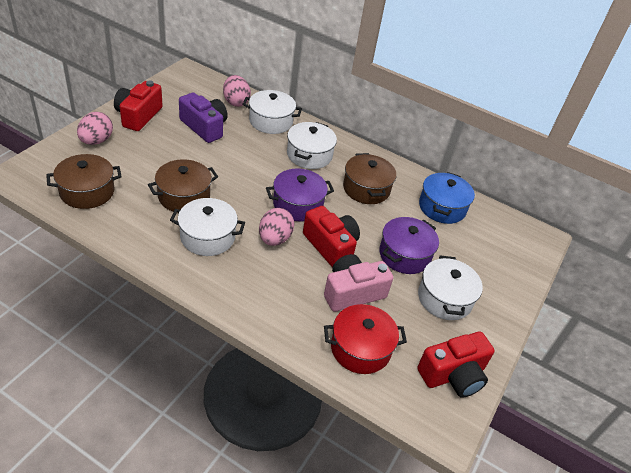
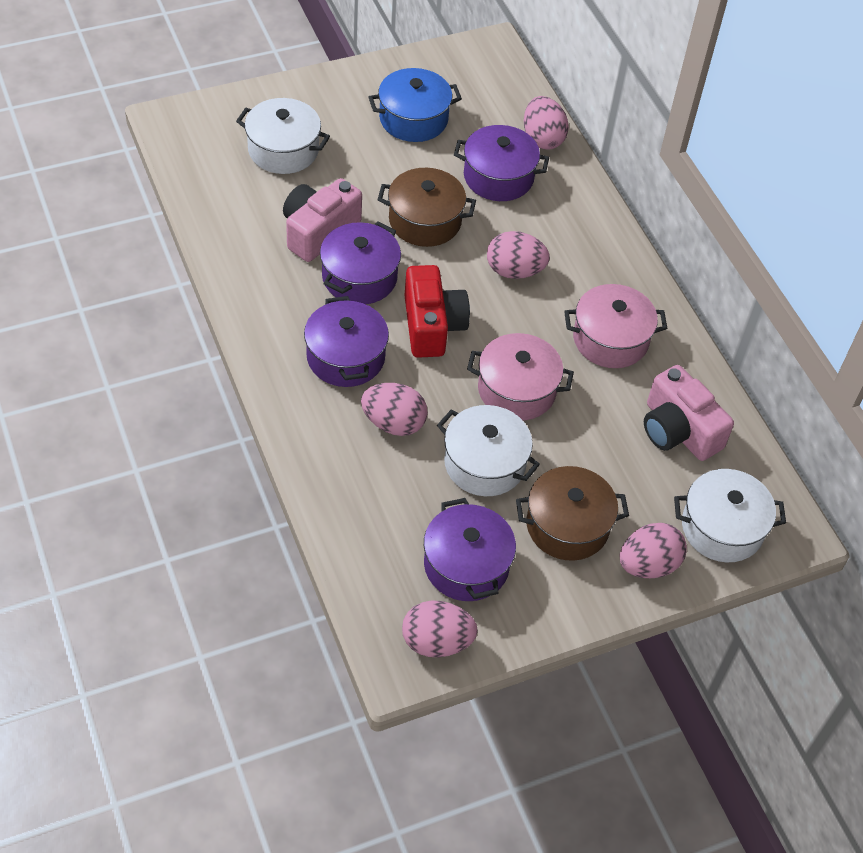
brown pot: [46,154,121,209] [148,159,218,213] [343,153,396,204] = 3 -> [378,168,476,247] [516,466,629,561] = 2
pink camera: [324,254,393,312] = 1 -> [283,178,362,262] [644,365,734,461] = 2
pink egg: [77,112,113,145] [223,75,251,107] [259,208,294,246] = 3 -> [361,383,428,436] [402,601,478,657] [487,231,550,279] [524,96,569,150] [620,523,687,578] = 5
pink pot: none = 0 -> [467,333,574,420] [564,284,667,368] = 2
purple camera: [179,92,228,143] = 1 -> none = 0
purple pot: [266,169,334,222] [379,217,439,274] = 2 -> [304,296,389,387] [320,222,401,304] [424,498,516,601] [454,125,549,201] = 4
red camera: [114,80,163,131] [303,206,360,267] [417,331,495,398] = 3 -> [404,265,470,358] = 1
red pot: [324,304,407,374] = 1 -> none = 0
white pot: [170,198,245,256] [242,90,302,134] [287,122,337,169] [418,255,483,320] = 4 -> [236,98,330,174] [437,405,540,496] [674,469,786,562] = 3

